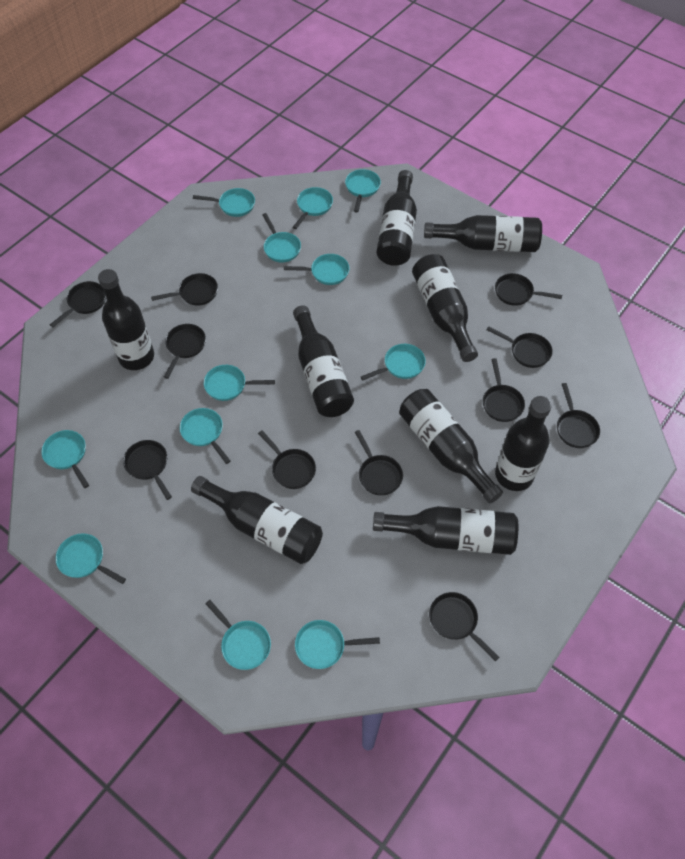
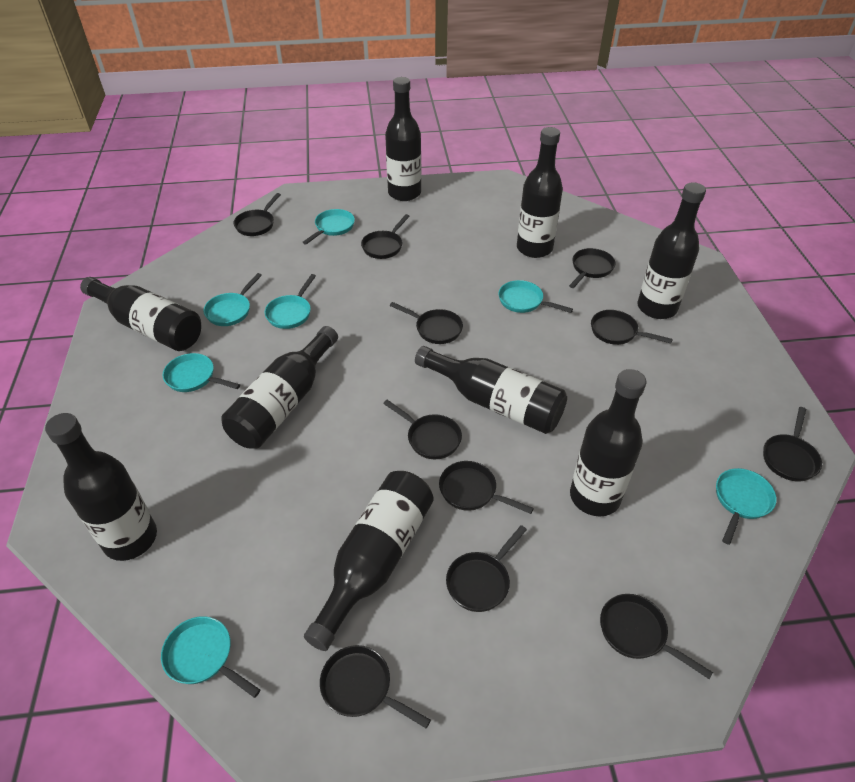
turquoise pan: [41,430,89,488] [56,533,126,584] [180,408,231,464] [193,188,255,217] [204,365,275,401] [205,600,271,670] [262,213,301,263] [284,254,350,285] [293,187,333,229] [295,620,380,669] [345,169,381,212] [361,344,426,381] = 12 -> [161,616,260,698] [163,353,240,392] [203,273,262,326] [264,274,316,329] [302,209,355,245] [499,280,573,313] [716,468,776,545] = 7

